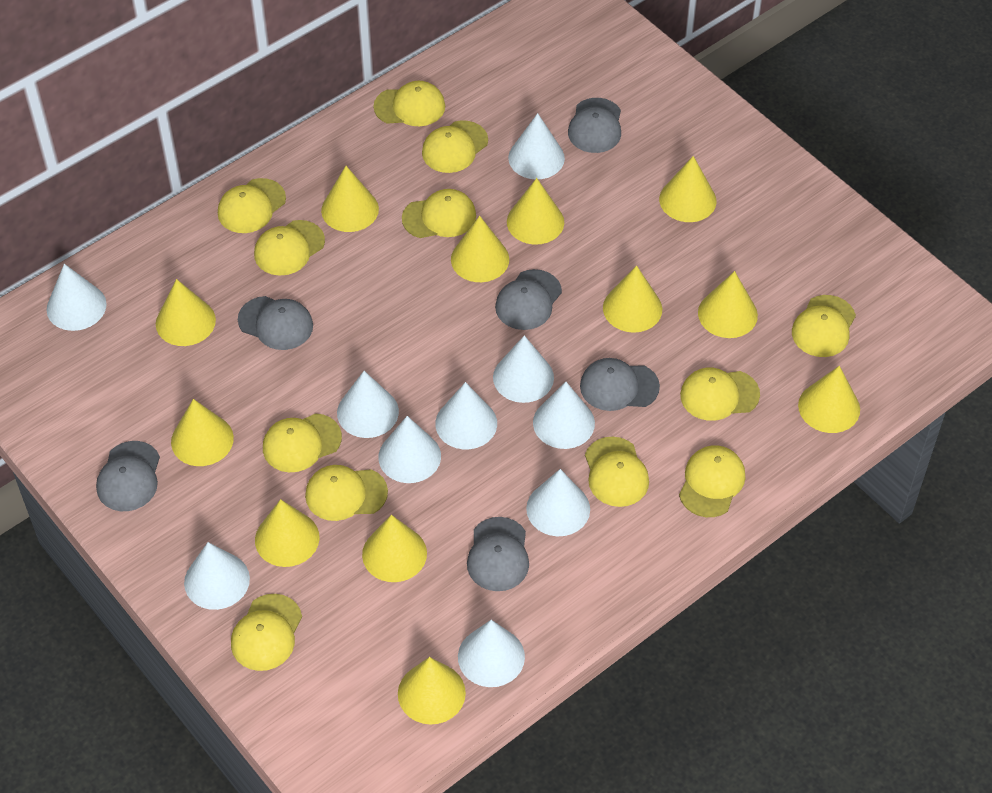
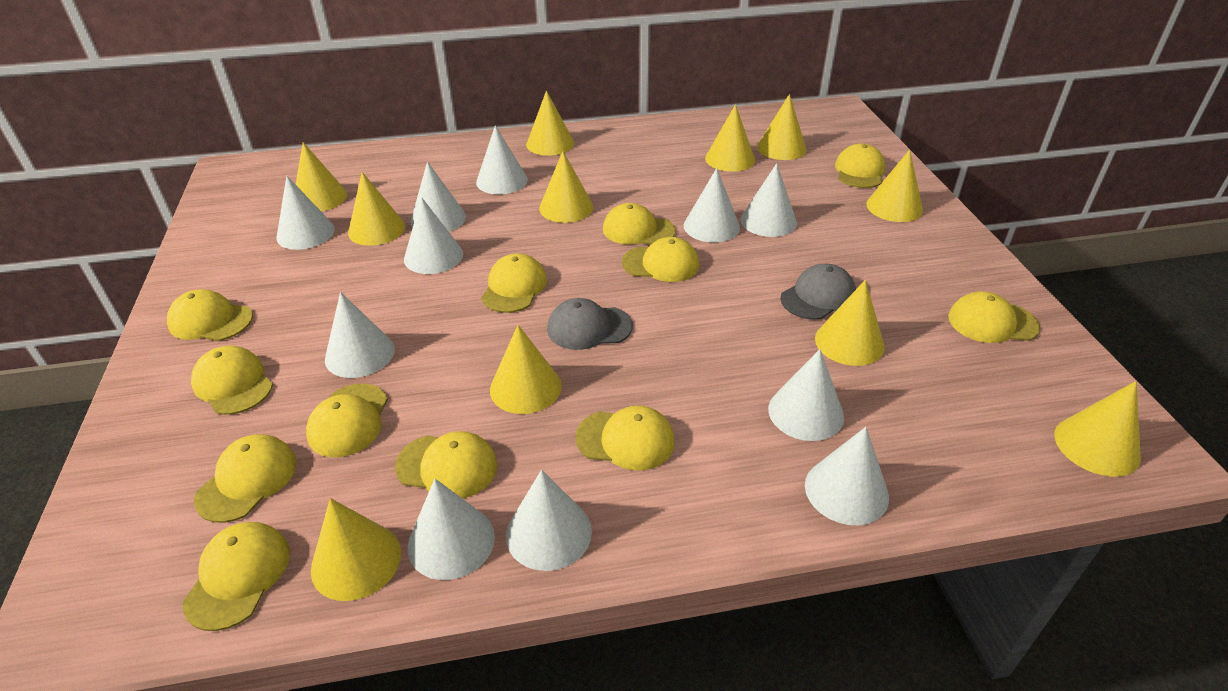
grey cap: [96,441,160,511] [238,296,313,350] [467,517,529,591] [495,269,562,330] [568,98,621,153] [580,358,660,411] = 6 -> [547,298,633,350] [780,264,856,320] = 2
white cone: [47,264,106,331] [184,542,250,610] [337,371,399,438] [378,416,441,483] [435,382,497,449] [458,620,525,687] [493,335,554,403] [508,113,565,179] [526,469,590,536] [533,382,595,449] = 10 -> [276,176,335,250] [325,292,395,378] [404,197,463,274] [408,479,495,580] [410,162,466,232] [476,125,528,194] [506,470,592,571] [684,168,740,242] [741,163,797,237] [768,349,844,441] [805,427,889,525] = 11
yellow cone: [156,279,216,346] [171,399,234,466] [255,499,320,567] [321,166,379,232] [362,515,427,582] [398,657,466,725] [451,216,509,282] [507,178,564,245] [603,265,662,333] [659,156,717,222] [698,271,758,338] [798,366,860,433] = 12 -> [296,142,347,212] [311,498,401,601] [348,172,405,246] [490,325,562,414] [526,91,574,156] [539,151,593,223] [705,104,755,172] [757,94,806,160] [815,280,884,366] [866,149,923,222] [1054,381,1141,477] = 11

